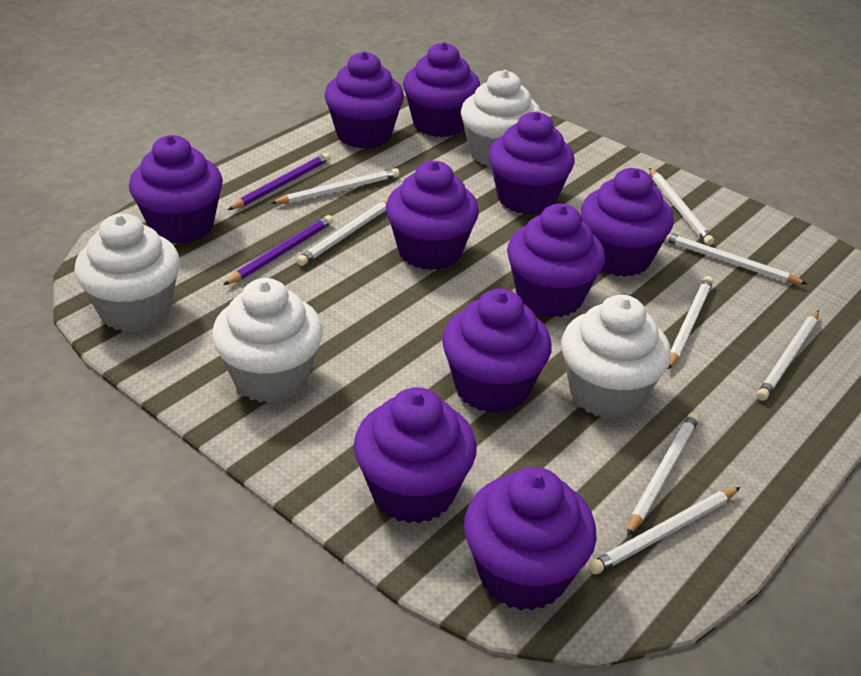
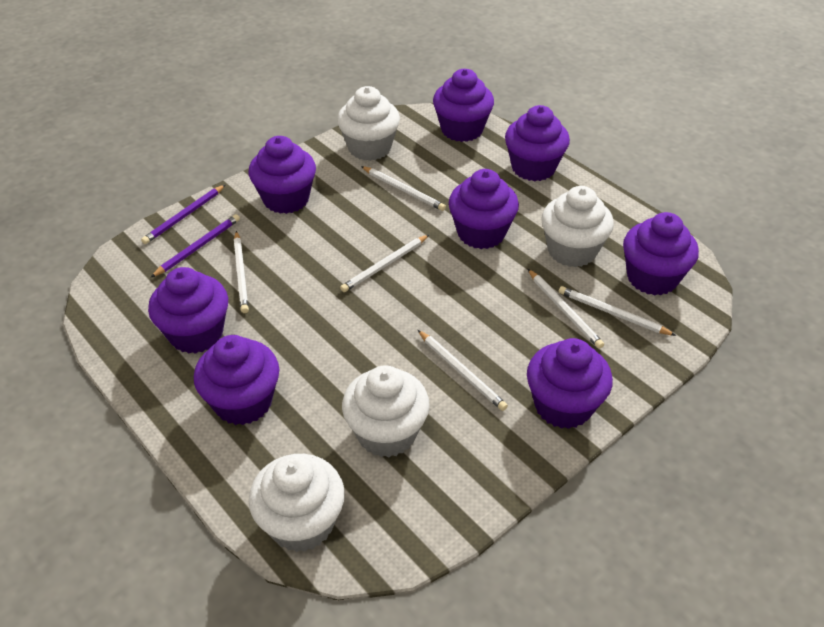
purple cupcake: [129,135,223,244] [324,51,404,148] [354,387,477,523] [386,161,479,270] [403,42,480,137] [442,289,552,413] [464,467,597,611] [489,112,575,214] [507,204,605,318] [581,168,674,277] = 10 -> [148,267,228,354] [194,335,280,425] [249,136,316,214] [433,69,494,142] [449,169,519,249] [505,105,570,181] [527,338,613,429] [623,212,699,296] = 8
white pencil: [271,168,399,204] [297,200,388,266] [589,487,740,574] [627,412,699,536] [649,168,714,246] [664,233,807,284] [667,276,713,369] [757,310,819,401] = 8 -> [234,231,249,313] [340,235,429,292] [361,166,446,211] [418,330,508,411] [528,269,604,349] [559,286,676,336] = 6

